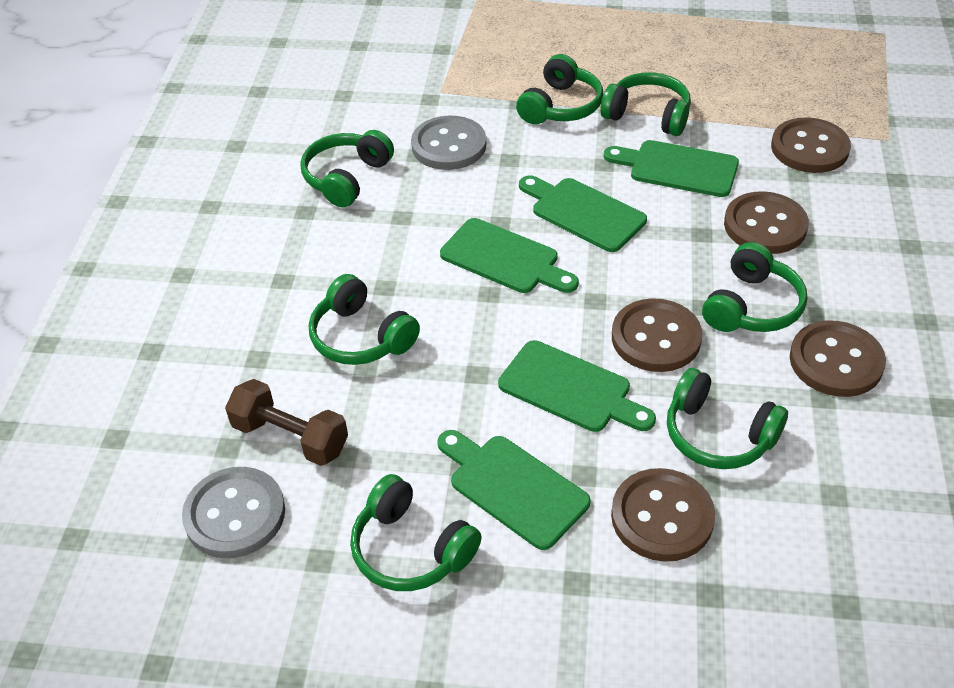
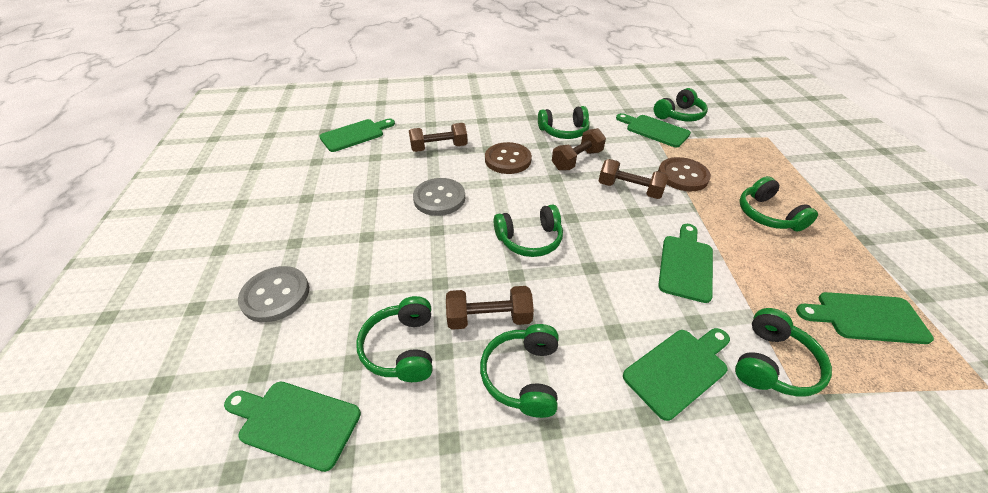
brown button: [611,468,715,562] [612,298,702,372] [724,191,809,254] [771,117,851,173] [790,321,886,397] = 5 -> [485,142,532,174] [658,157,711,191] = 2
brown dumbbell: [225,379,348,466] = 1 -> [409,123,468,152] [446,286,534,330] [552,128,606,171] [599,159,669,199] = 4
green cutting board: [437,430,591,550] [440,218,579,293] [498,340,656,432] [519,175,647,252] [604,140,739,197] = 5 -> [224,382,361,472] [319,119,395,152] [616,113,691,147] [623,328,730,421] [658,224,713,303] [796,292,934,344] = 6

